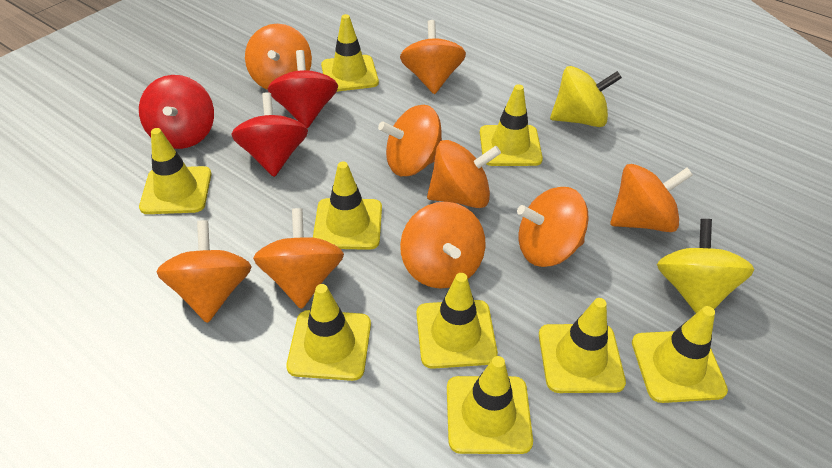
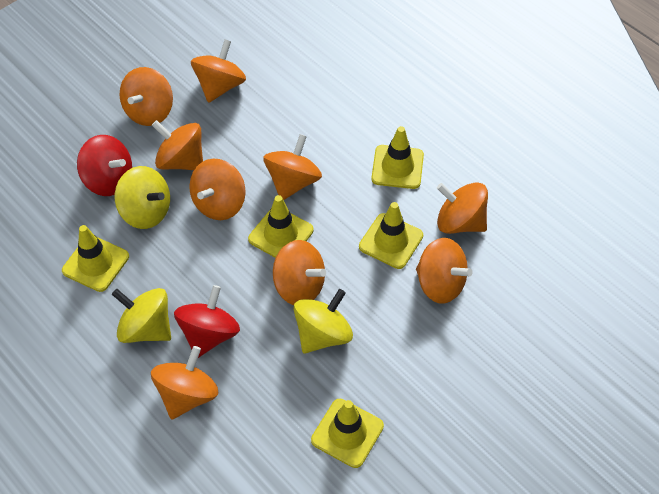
red spinning top: [139,75,214,149] [231,92,308,177] [268,50,338,128] = 3 -> [77,135,132,196] [174,285,240,358] = 2
yellow spinning top: [550,66,622,127] [657,219,754,313] = 2 -> [112,288,171,343] [115,166,170,229] [294,289,353,354] = 3
yellow traffic cone: [139,128,212,214] [286,284,371,381] [313,162,382,250] [321,14,379,92] [416,273,498,369] [447,356,533,454] [480,84,543,166] [539,298,626,393] [632,306,728,403] = 9 -> [62,225,129,292] [248,195,314,258] [311,399,384,468] [359,202,423,269] [371,126,424,189] = 5

